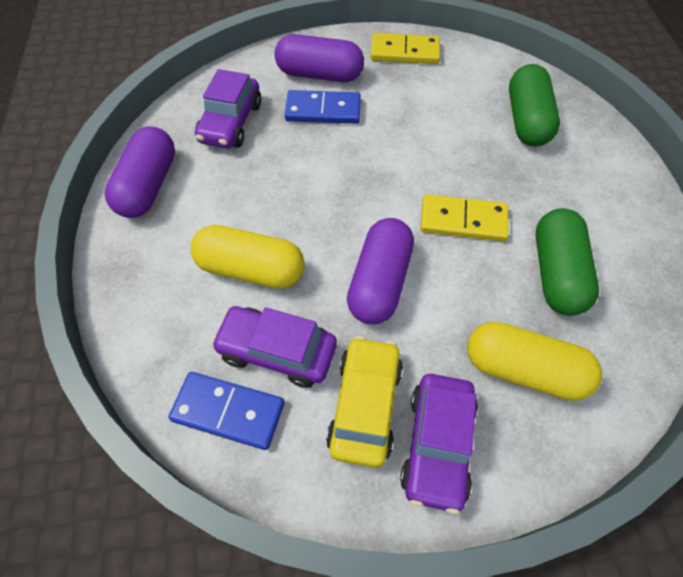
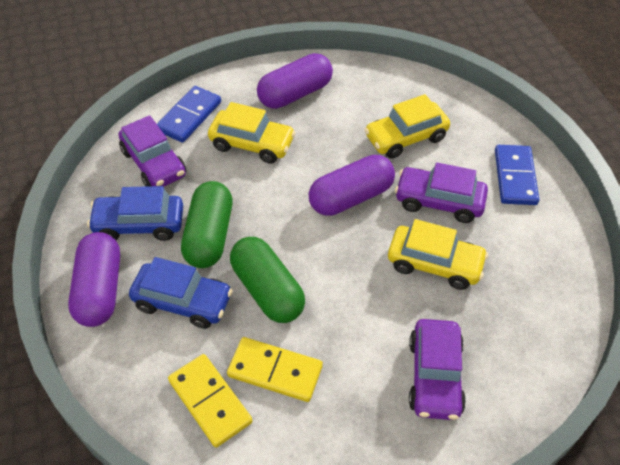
blue car: none = 0 -> [87,186,183,241] [129,257,233,329] = 2
yellow capsule: [191,225,305,289] [467,322,602,401] = 2 -> none = 0
yellow car: [326,336,403,468] = 1 -> [208,102,296,164] [364,94,450,159] [388,219,488,290] = 3

